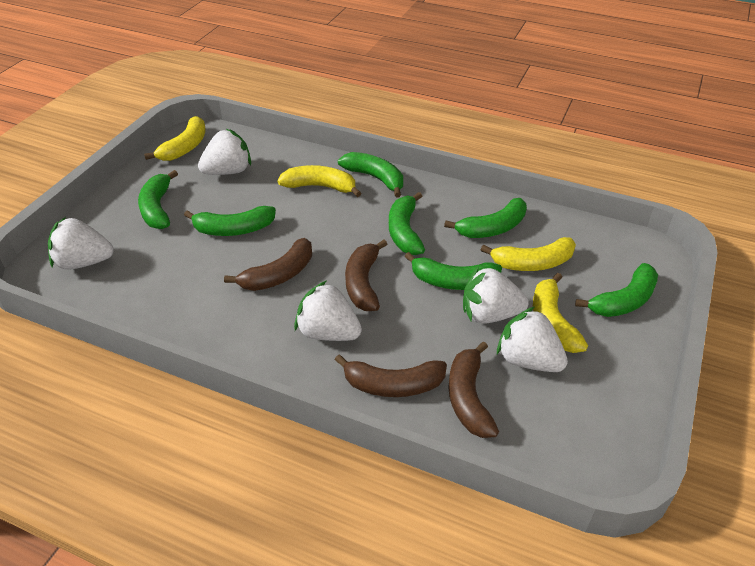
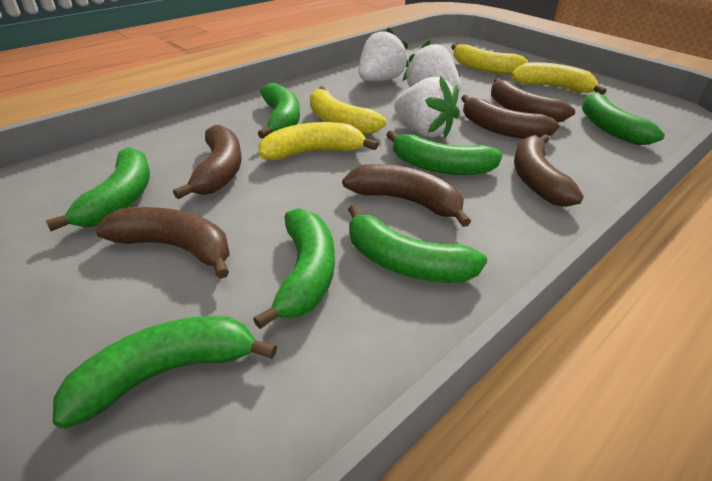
brown banana: [224,238,312,291] [335,354,447,397] [345,240,387,311] [448,341,499,438] = 4 -> [95,207,230,279] [173,125,242,199] [342,164,471,227] [461,95,559,139] [491,78,575,122] [514,134,584,207] = 6
white strawberry: [48,217,114,270] [198,129,251,175] [294,280,362,341] [463,265,529,324] [497,307,568,372] = 5 -> [359,27,409,81] [394,76,460,138] [403,40,461,91] = 3

